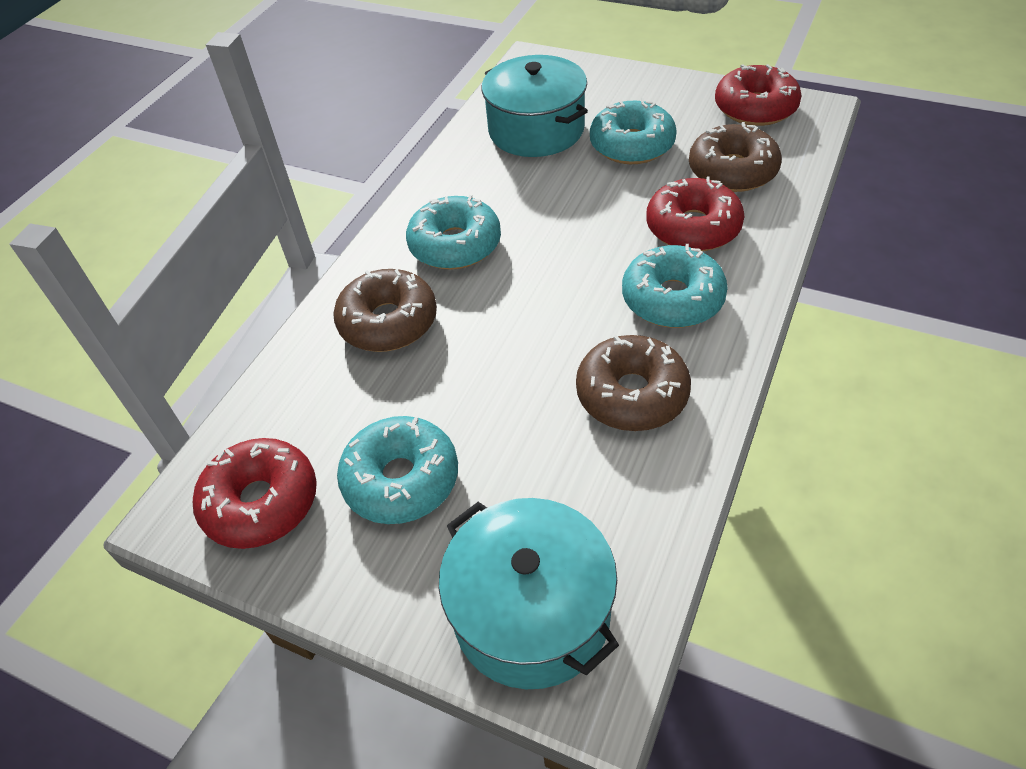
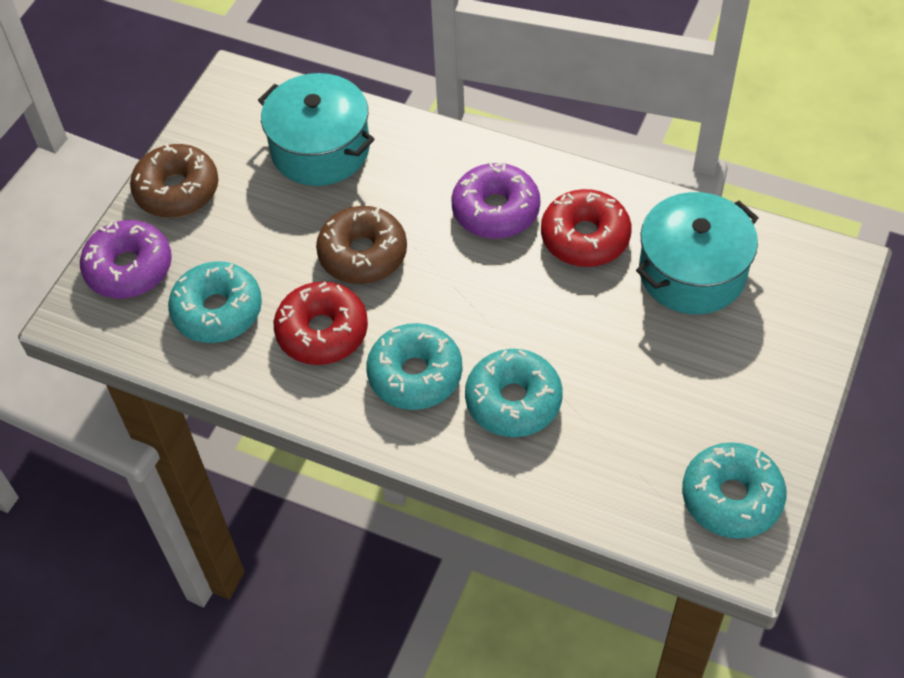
brown donut: [333,269,437,352] [576,335,691,431] [689,122,782,192] = 3 -> [130,143,218,218] [316,206,407,284] = 2
purple donut: none = 0 -> [80,220,172,298] [451,162,540,239] = 2
red donut: [193,438,317,549] [646,176,744,251] [715,64,802,126] = 3 -> [274,281,368,365] [541,189,631,267] = 2

